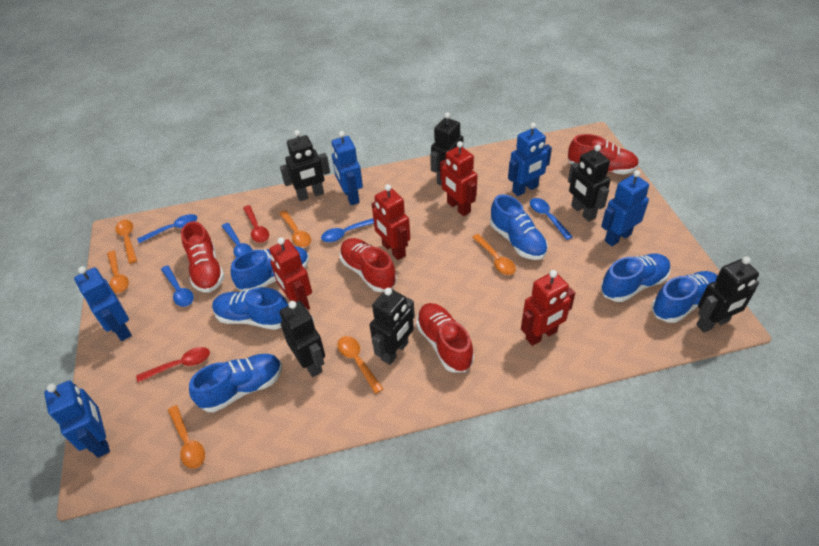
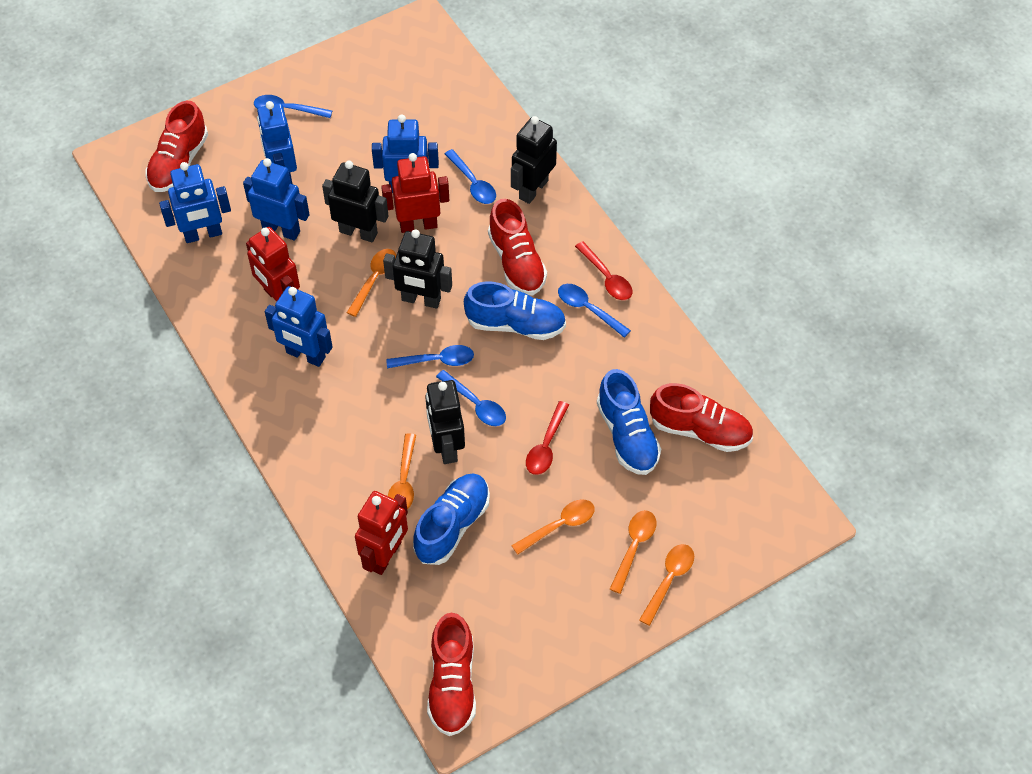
black robot: [279,301,325,377] [280,130,330,201] [370,288,415,365] [430,112,463,186] [568,145,610,221] [696,256,759,332] = 6 -> [322,161,388,242] [383,229,452,309] [425,380,465,464] [511,116,557,204] = 4
blue shoe: [189,354,282,412] [212,287,289,330] [231,246,309,291] [490,194,548,260] [601,254,671,302] [651,271,718,323] = 6 -> [413,473,490,565] [464,281,566,340] [597,369,661,475] = 3
orange spoon: [107,251,129,293] [115,220,137,264] [168,405,205,469] [279,210,311,247] [337,336,383,394] [472,234,516,275] = 6 -> [347,249,396,317] [388,433,416,509] [511,499,595,555] [610,510,656,594] [639,544,694,626] = 5
red robot: [269,237,312,310] [372,184,410,260] [440,141,478,216] [521,270,575,346] = 4 -> [246,227,300,301] [355,491,408,575] [381,153,449,233] = 3

